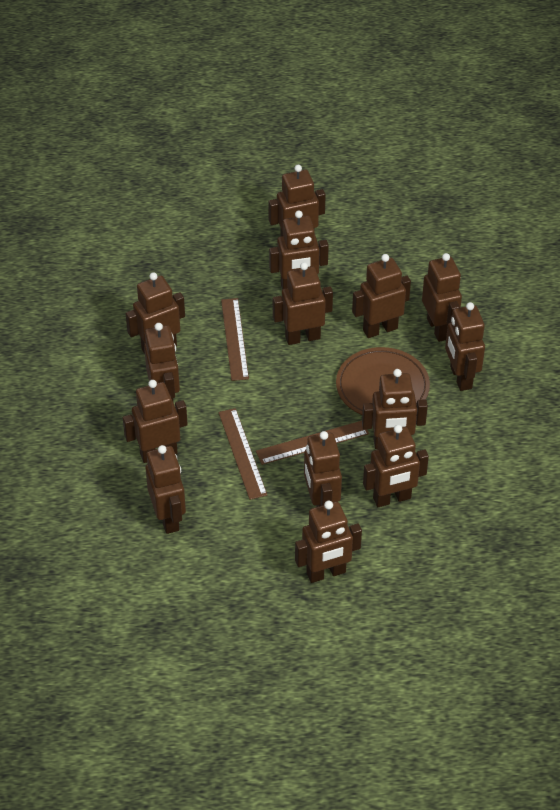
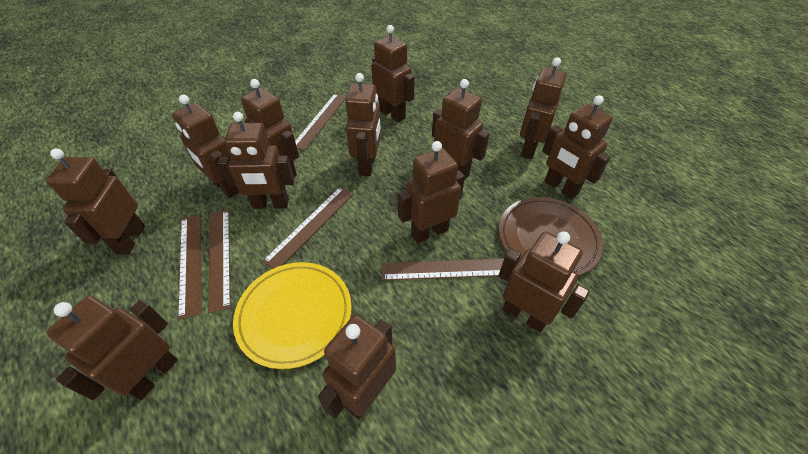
brown robot: [123,380,188,463] [126,272,185,354] [144,323,180,401] [146,445,186,534] [269,165,326,236] [269,210,329,290] [273,262,333,345] [295,501,362,583] [304,431,342,507] [352,254,411,338] [362,369,428,449] [363,425,429,507] [422,253,462,342] [445,302,485,391] = 14 -> [46,149,145,255] [46,296,178,400] [172,95,239,198] [218,112,294,209] [241,79,299,177] [318,315,396,419] [345,73,381,176] [371,25,415,123] [398,141,465,243] [432,79,490,180] [499,231,590,332] [520,57,567,159] [542,95,613,199] = 13
brown ruler: [218,408,267,500] [221,298,249,381] [256,421,369,465] = 3 -> [178,215,201,320] [208,210,231,313] [262,187,354,269] [295,94,347,151] [382,259,504,281] = 5
yellow plate: none = 0 -> [233,262,352,369] = 1

